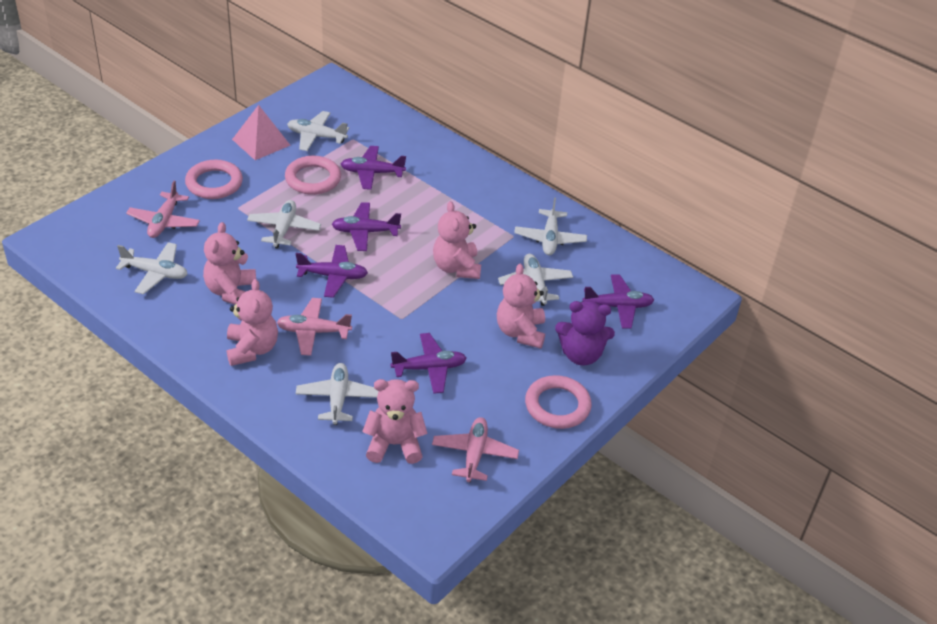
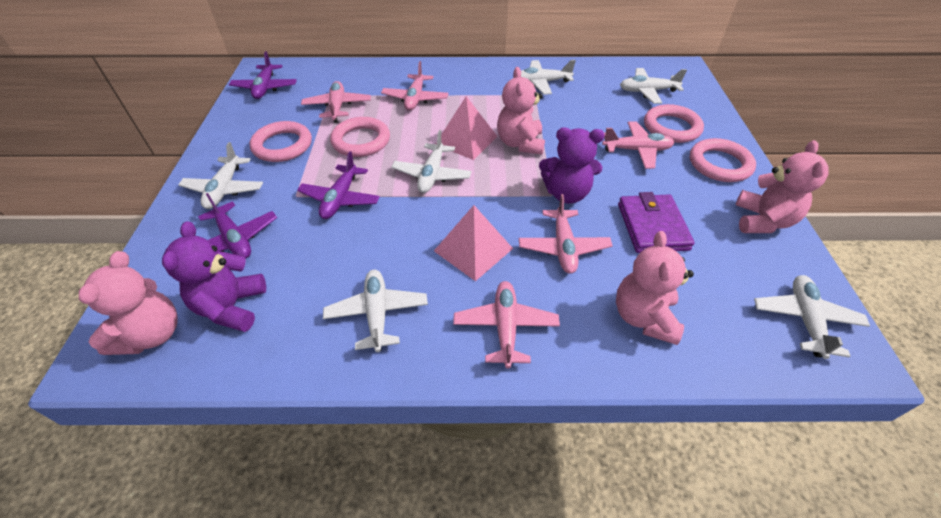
pink plane: [126,181,200,238] [277,298,352,356] [432,417,519,483] = 3 -> [301,81,371,123] [381,61,449,111] [453,281,560,368] [519,194,613,274] [602,121,674,169] = 5
pink pyramid: [232,105,290,160] = 1 -> [434,205,513,281] [436,96,498,160] = 2
pink ring: [185,160,243,199] [285,156,341,195] [525,375,592,429] = 3 -> [250,121,312,162] [330,117,390,157] [644,104,704,143] [690,138,756,182] = 4
pink teddy bear: [203,222,256,305] [227,279,278,366] [362,379,428,464] [433,201,481,279] [497,264,545,349] = 5 -> [79,251,178,355] [497,67,545,155] [616,231,694,345] [735,140,829,233] = 4
purple plane: [296,245,368,298] [332,202,401,251] [341,146,406,190] [390,333,467,394] [583,274,654,329] = 5 -> [198,193,277,259] [229,51,297,99] [297,151,380,219] = 3
purple teddy bear: [555,301,615,366] = 1 -> [162,221,266,332] [539,127,605,204] = 2
purple wallet: none = 0 -> [618,192,695,253] = 1

